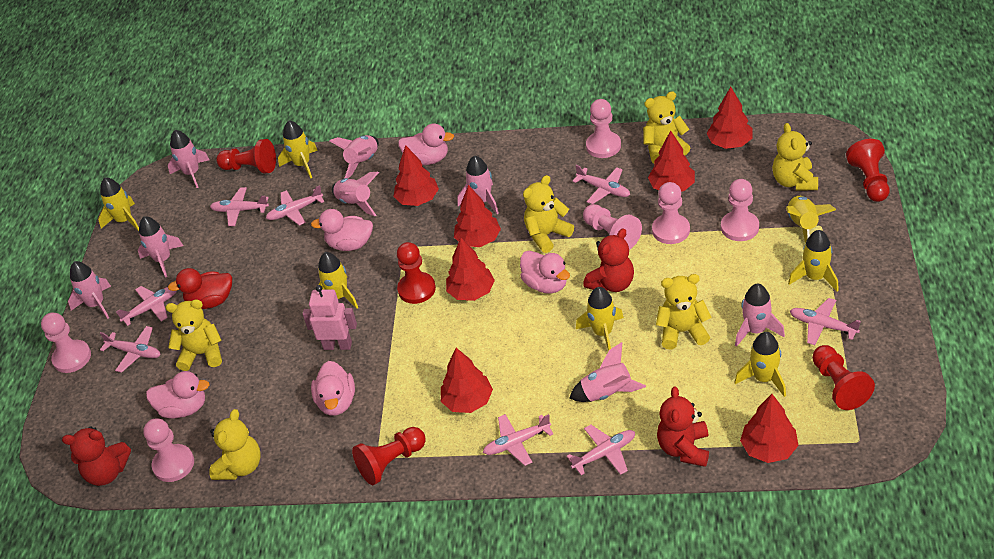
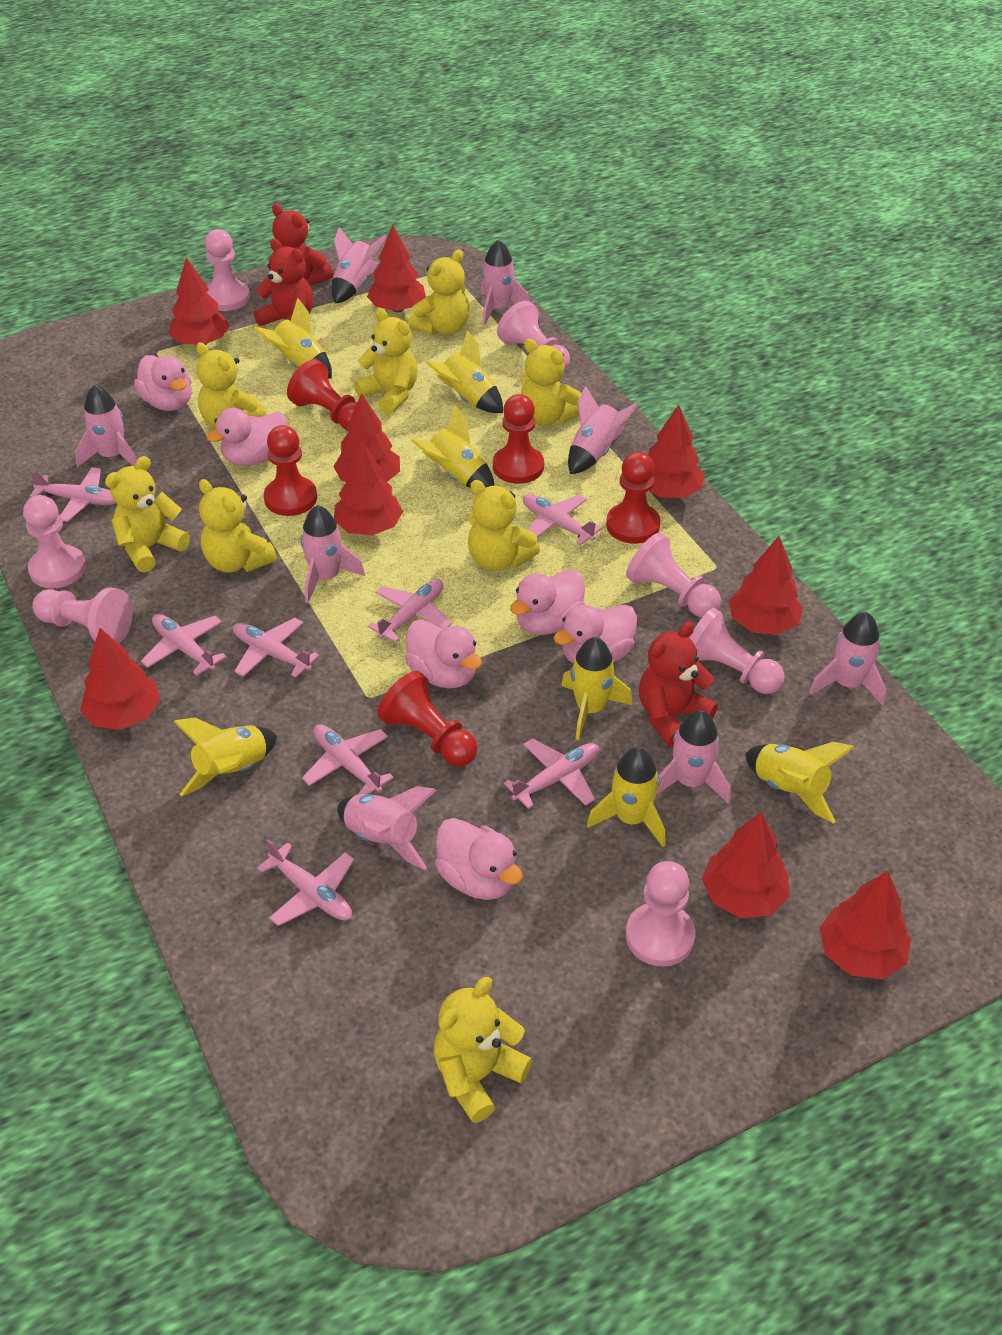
pink duck: [146,371,209,418] [311,209,373,251] [311,361,355,416] [398,123,454,165] [520,251,570,294] = 5 -> [134,355,192,411] [206,408,287,466] [405,620,482,689] [435,818,523,900] [510,569,585,635] [554,604,637,664] = 6
pink pawn: [41,313,91,373] [143,419,194,482] [583,204,642,250] [586,99,621,158] [652,182,690,244] [721,179,759,241] = 6 -> [23,495,86,589] [32,588,133,643] [205,229,250,311] [497,301,570,370] [626,533,721,618] [626,861,696,967] [689,608,784,694] = 7
pink robot: [303,285,357,350] = 1 -> none = 0
red duck: [168,268,232,309] = 1 -> none = 0
red tree: [393,145,439,206] [441,348,493,413] [446,238,495,301] [454,185,501,247] [648,130,695,192] [706,87,752,149] [740,394,798,463] = 7 -> [80,628,160,730] [169,257,230,345] [333,393,400,482] [334,440,403,535] [367,225,426,312] [648,405,705,498] [702,812,790,918] [729,536,803,635] [819,871,911,979] = 9
yellow teddy bear: [166,300,222,371] [210,409,261,480] [523,175,574,253] [643,91,690,163] [656,274,711,350] [772,123,818,191] = 6 -> [105,456,190,572] [196,342,267,429] [199,479,277,573] [354,308,418,415] [408,250,469,335] [434,977,532,1123] [468,480,540,571] [521,339,582,426] = 8

